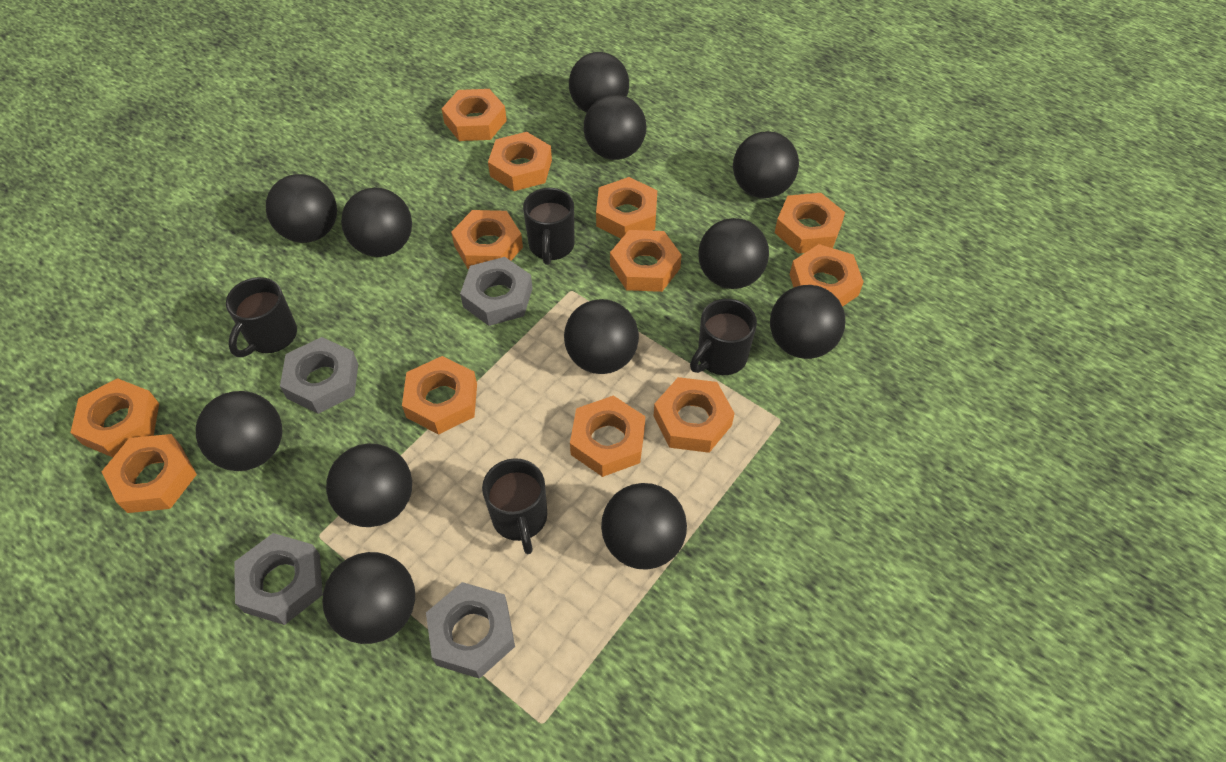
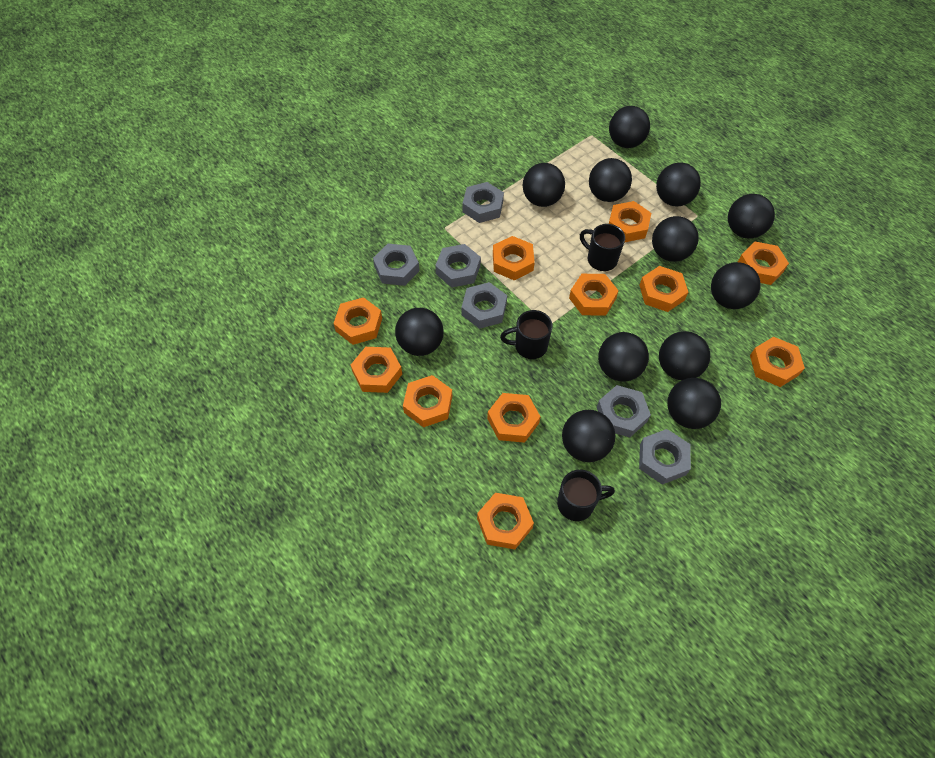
black mug: [226,277,297,357] [482,458,547,554] [523,188,575,265] [690,299,757,375] = 4 -> [500,310,552,359] [557,470,615,521] [580,224,625,271] = 3
grey nut: [234,533,323,625] [280,337,358,414] [426,582,515,679] [460,257,533,326] = 4 -> [373,244,420,286] [435,244,481,288] [461,282,507,329] [463,182,504,223] [597,385,651,438] [639,429,691,485] = 6
orange nut: [70,378,159,457] [101,434,197,513] [402,356,477,435] [442,89,507,141] [451,210,523,269] [488,132,552,191] [570,395,645,477] [596,177,657,239] [610,230,682,292] [654,377,735,453] [774,193,845,254] [789,244,863,307] = 12 -> [333,297,382,345] [351,347,402,393] [403,375,452,427] [477,493,534,549] [487,393,541,443] [493,236,535,281] [569,274,619,316] [609,201,651,243] [639,266,688,312] [738,241,789,285] [750,337,805,387] = 11

